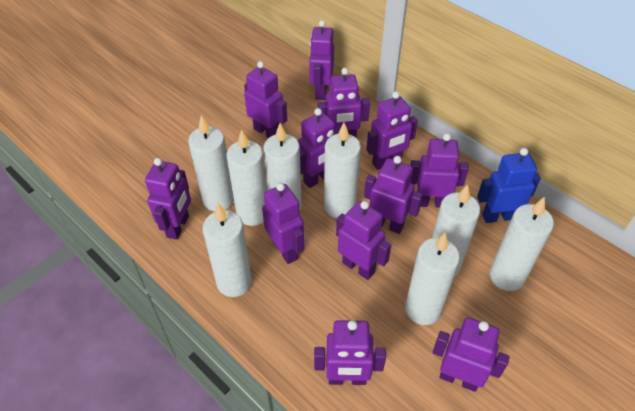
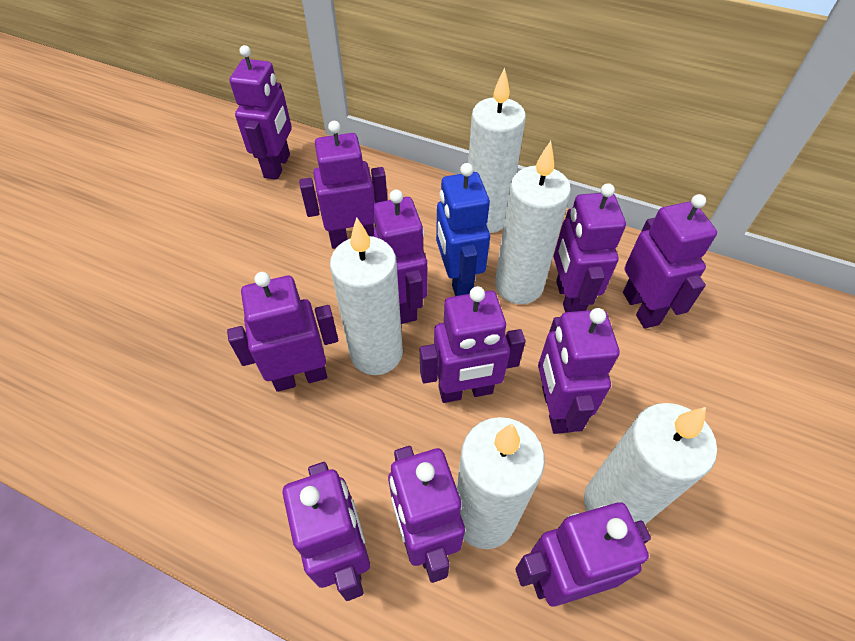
purple robot: [145,158,191,240] [244,61,287,138] [262,183,304,264] [298,108,340,188] [309,20,334,100] [314,320,386,385] [318,68,370,137] [336,201,391,280] [364,156,423,234] [366,91,418,170] [410,133,469,208] [433,317,510,392] = 12 -> [227,272,338,392] [229,45,292,180] [282,462,370,601] [299,121,387,249] [373,190,427,324] [388,446,465,583] [420,286,526,403] [515,503,651,606] [538,308,620,434] [554,183,626,313] [623,194,717,328] = 11
white candle: [188,115,234,211] [203,204,252,297] [226,129,267,226] [264,123,302,212] [324,123,361,218] [405,233,460,325] [432,184,480,277] [490,197,554,291] = 8 -> [330,217,403,375] [456,417,545,549] [468,68,526,233] [495,141,571,304] [584,403,717,524] = 5

